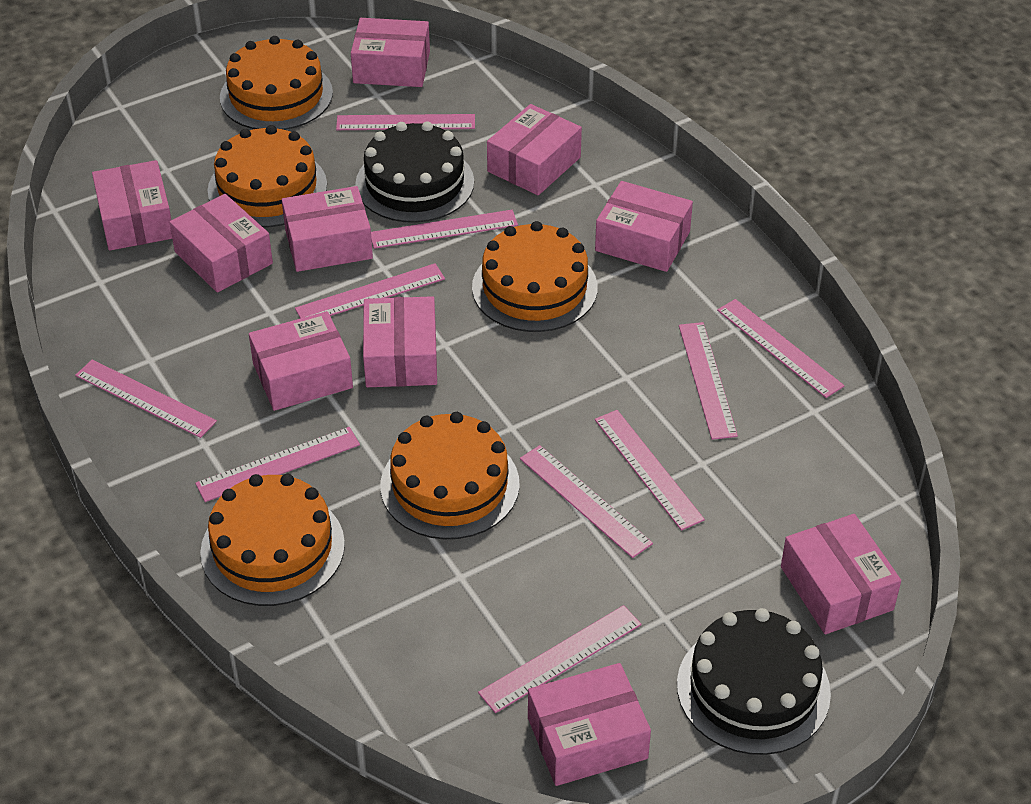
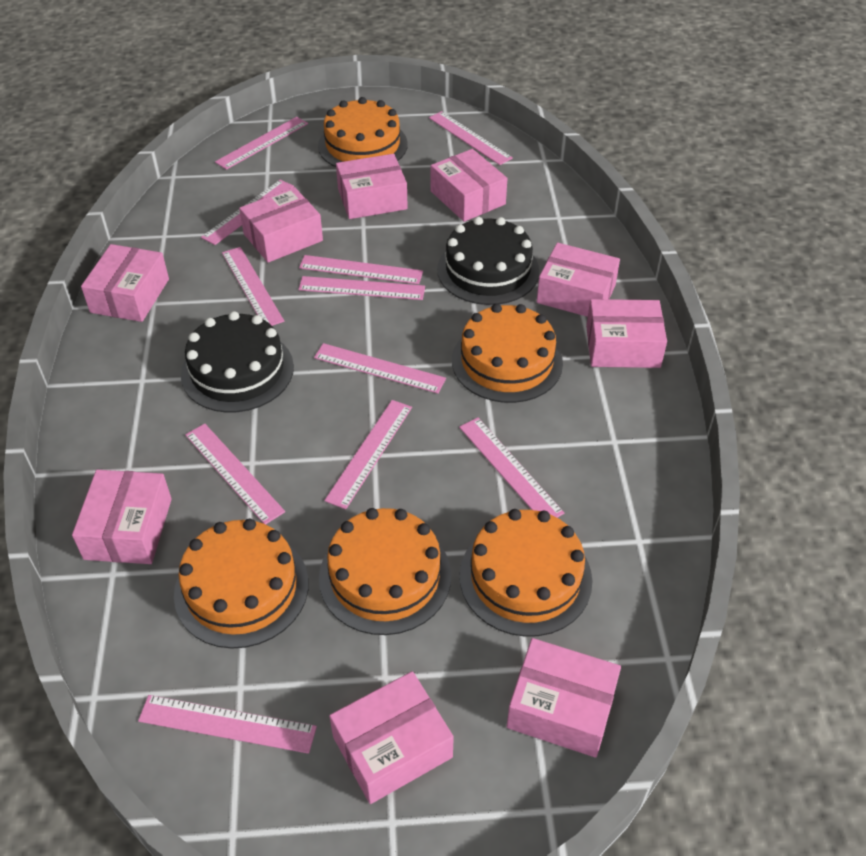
pink box: [92,160,172,251] [169,194,273,292] [249,311,353,411] [282,186,373,272] [351,18,430,87] [363,296,437,387] [487,104,582,195] [528,663,651,786] [595,181,693,272] [781,514,901,634] = 10 -> [72,470,172,564] [81,244,169,322] [239,187,323,263] [329,671,454,804] [336,154,408,219] [431,149,508,222] [507,638,621,758] [537,243,620,317] [586,299,667,368] = 9
pink ruler: [75,360,217,438] [195,427,360,502] [295,263,445,318] [336,114,475,130] [371,210,518,249] [478,605,642,713] [520,445,653,558] [595,410,705,531] [679,322,738,440] [717,299,845,398] = 10 -> [138,695,317,754] [185,424,285,524] [201,179,294,245] [215,117,308,170] [222,247,284,326] [298,276,425,300] [299,255,423,284] [314,343,446,394] [324,400,412,510] [429,111,513,165] [459,417,564,518] = 11

